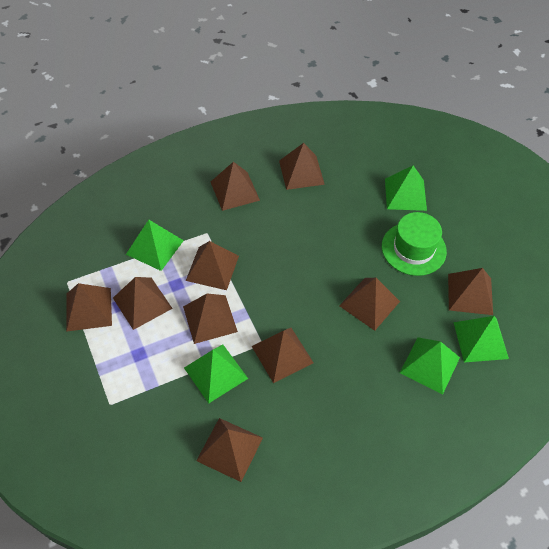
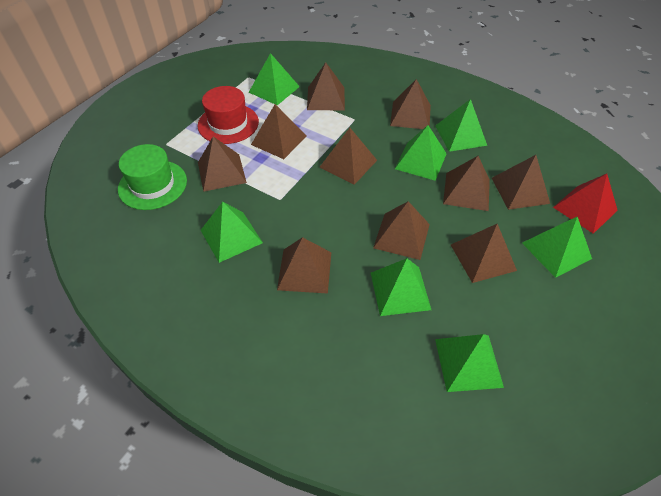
green pyramid: [126,220,184,271] [184,344,248,403] [385,165,427,211] [400,337,460,394] [454,316,509,362] = 5 -> [201,202,263,263] [249,53,300,105] [371,258,431,316] [395,125,447,181] [435,99,487,152] [435,334,504,392] [522,217,592,278] = 7
red hat: none = 0 -> [198,86,259,144] = 1
red pyramid: none = 0 -> [553,174,618,234] = 1

